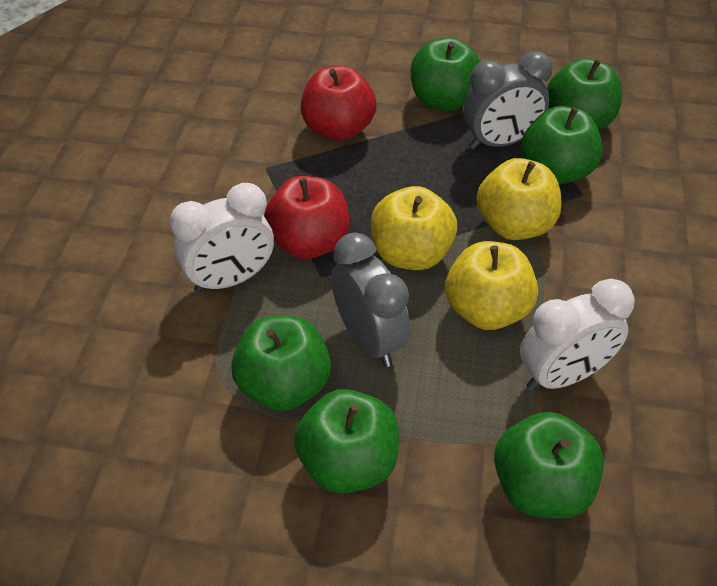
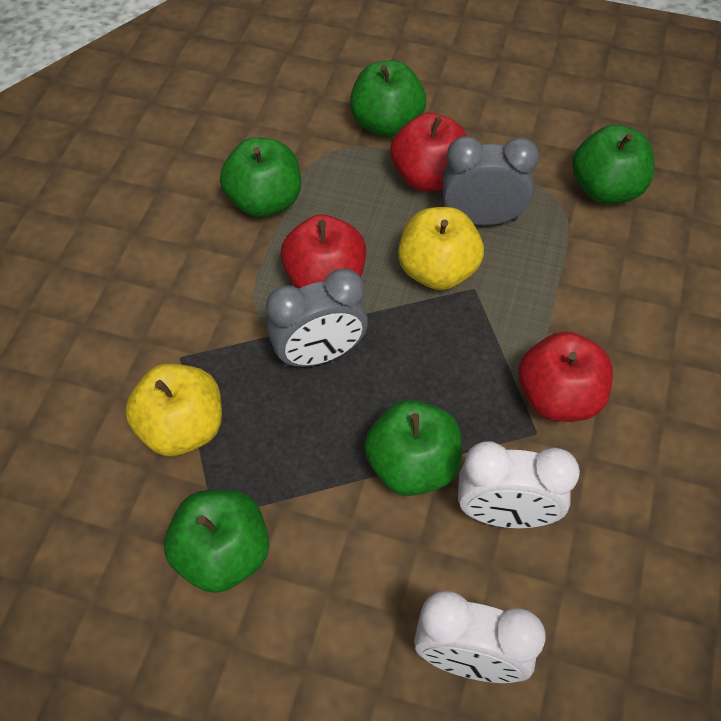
green apple: [231,315,331,411] [294,389,399,494] [411,38,481,111] [494,412,604,519] [521,106,603,184] [547,58,622,130] = 6 -> [164,490,269,593] [220,137,301,217] [350,61,426,137] [364,400,462,496] [572,125,654,204] = 5
red apple: [264,176,350,259] [301,66,377,141] = 2 -> [281,214,366,289] [390,113,467,192] [518,331,613,422] = 3
yellow apple: [371,186,457,270] [445,241,538,330] [476,158,562,240] = 3 -> [125,363,222,456] [398,207,484,290] = 2

